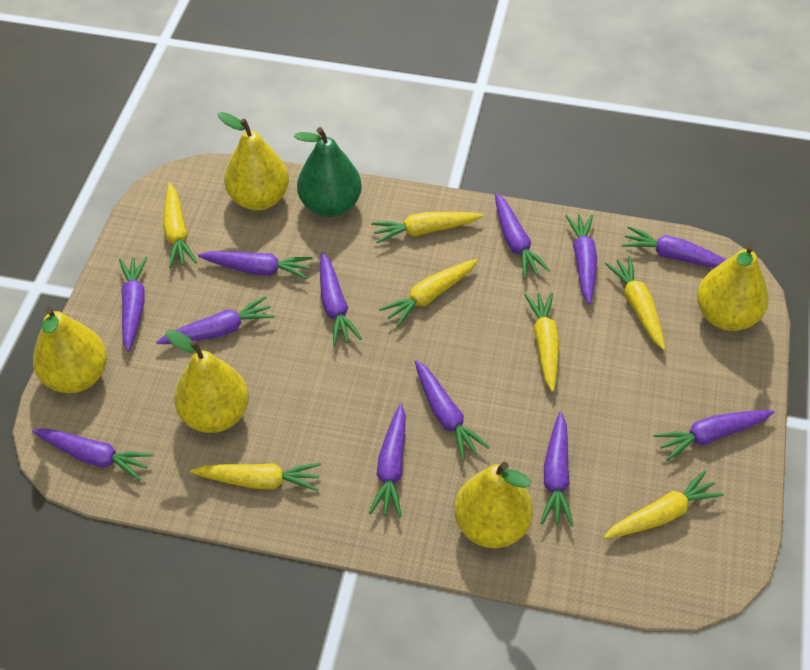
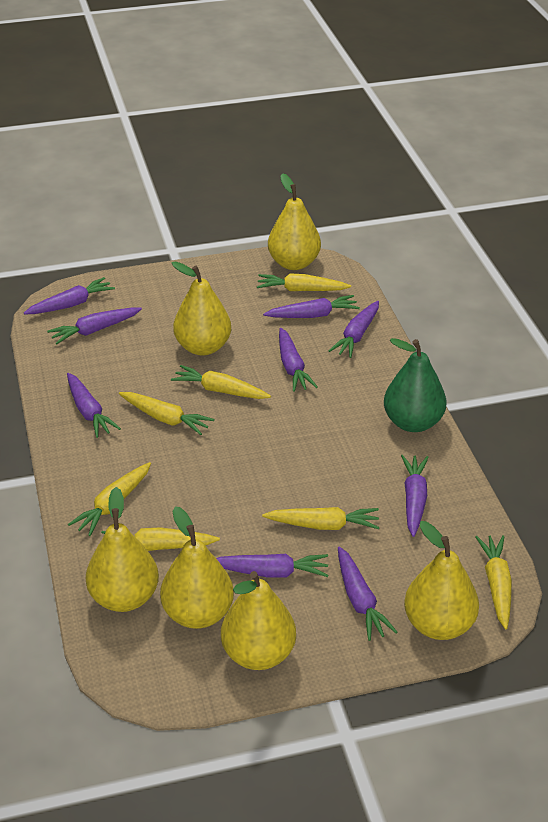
purple carrot: [32,428,153,481] [119,256,148,351] [156,296,275,344] [198,251,313,279] [320,252,362,346] [369,403,406,517] [415,360,490,461] [495,193,550,278] [540,412,574,527] [566,214,597,304] [622,226,727,268] [654,410,774,460] = 12 -> [24,277,115,315] [47,308,142,344] [67,373,121,438] [216,554,328,578] [263,295,360,318] [279,328,318,392] [329,301,379,358] [338,547,397,641] [401,455,429,537] = 9
yellow pear: [33,307,107,393] [165,330,249,433] [218,112,289,211] [454,462,533,548] [697,243,769,331] = 5 -> [86,487,159,612] [160,506,234,629] [172,261,231,356] [221,571,296,670] [268,173,321,270] [404,521,479,640] = 6

